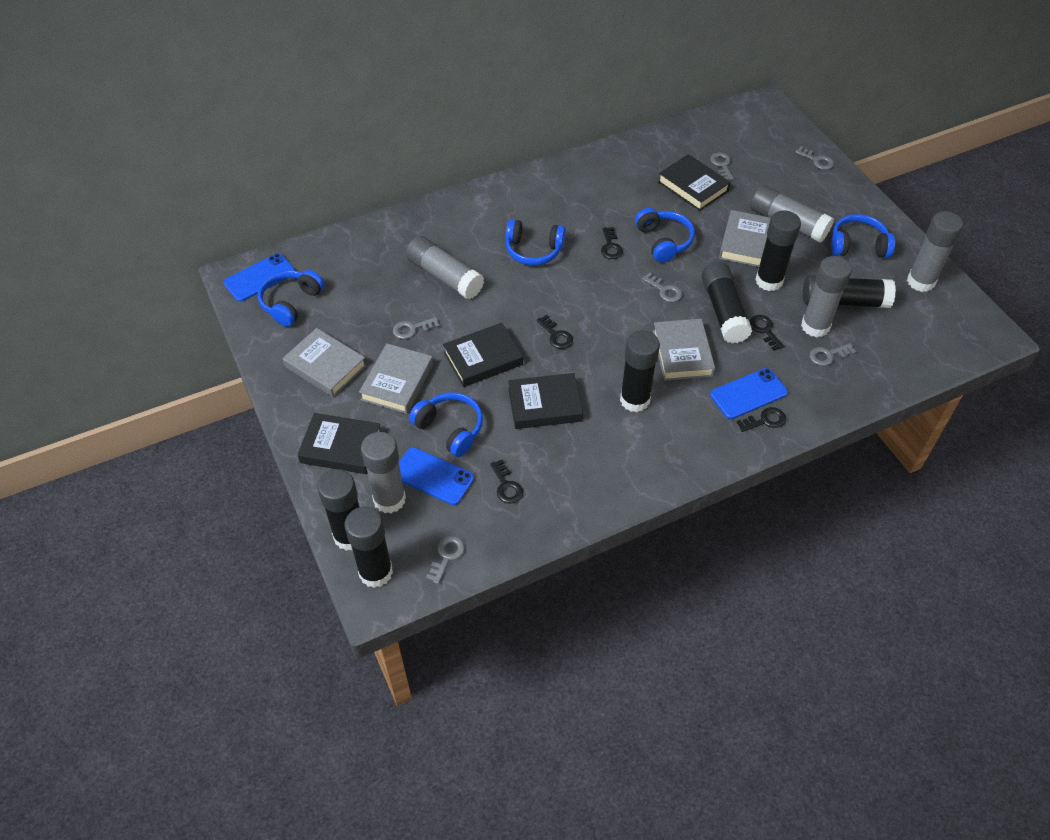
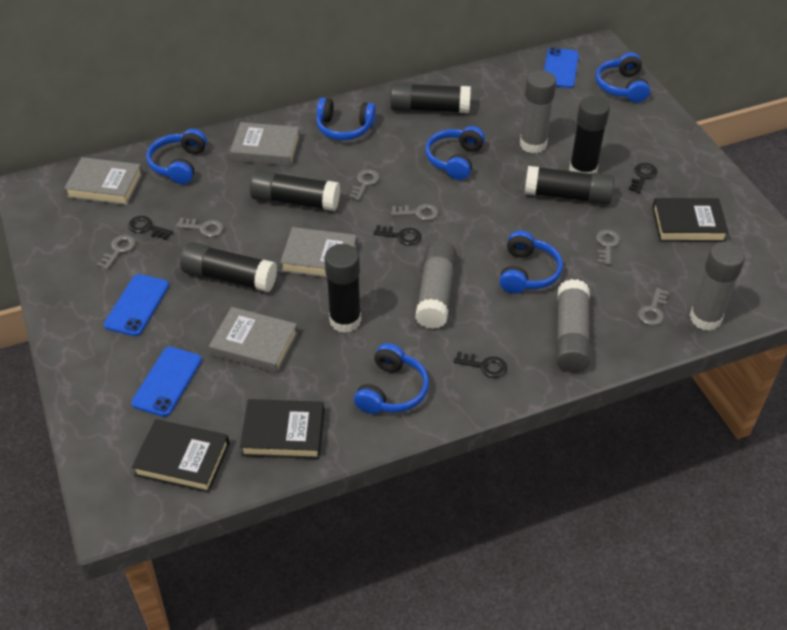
black book: [297,413,382,474] [443,323,523,387] [508,373,583,429] [658,154,731,211] = 4 -> [132,419,229,493] [240,399,324,459] [652,198,729,242] = 3
black key: [490,459,523,504] [537,315,573,349] [601,227,623,259] [737,407,786,432] [750,315,784,351] = 5 -> [128,216,173,240] [373,225,422,246] [454,352,507,378] [629,163,657,193] = 4
blue headphones: [258,270,325,327] [409,392,483,457] [506,219,566,266] [635,208,695,263] [831,214,895,258] = 5 -> [146,129,207,184] [316,98,376,140] [354,343,429,414] [425,126,485,180] [499,231,563,293] [596,52,650,103] = 6
grey glue stick: [361,432,406,513] [406,236,484,299] [750,185,834,243] [801,256,852,337] [907,211,963,292] = 5 -> [415,240,457,329] [520,70,556,153] [556,279,591,372] [690,242,745,331] = 4

